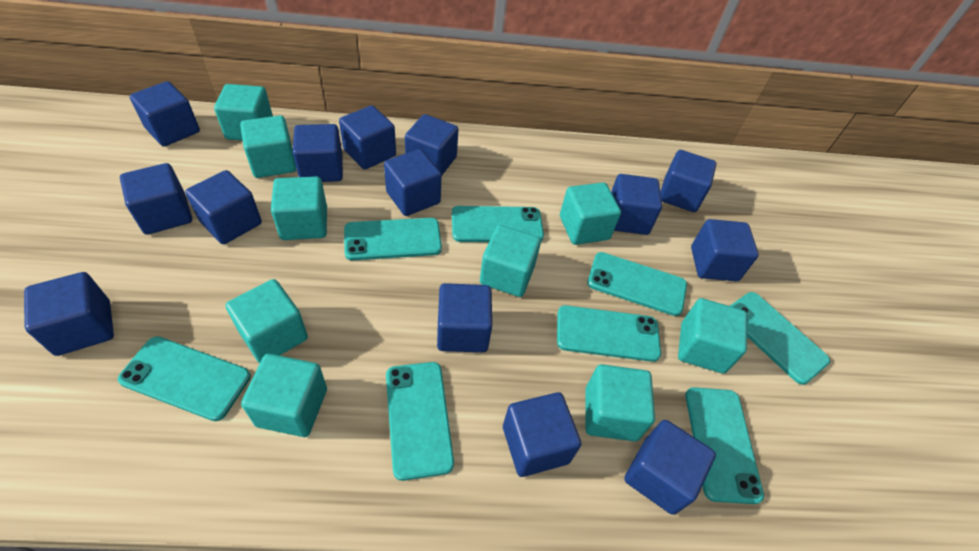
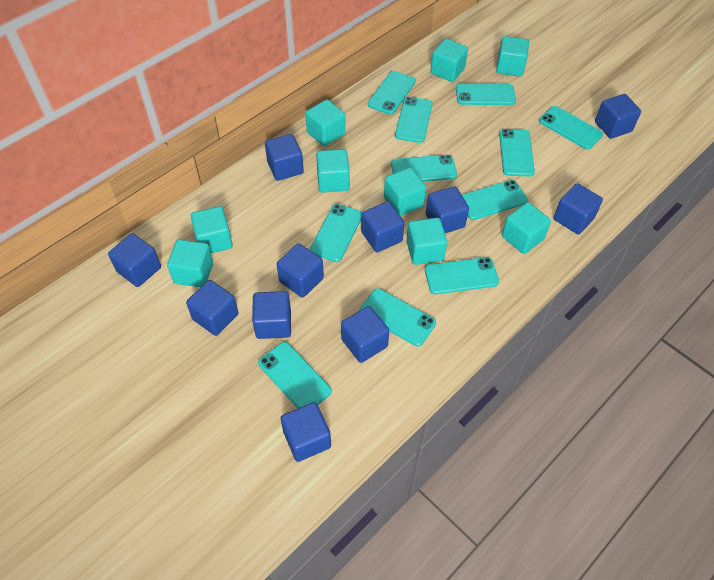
blue cube: [24,272,114,356] [120,163,192,235] [129,81,200,146] [185,170,262,244] [293,124,343,182] [339,106,396,170] [384,149,442,216] [405,114,458,175] [437,283,492,352] [503,392,581,477] [611,174,662,235] [624,420,716,515] [660,150,717,212] [691,219,759,281] = 14 -> [108,233,161,287] [186,280,238,336] [252,291,291,339] [265,134,304,181] [277,243,324,298] [281,402,331,462] [341,306,389,363] [361,202,405,252] [426,186,469,233] [554,183,603,235] [595,94,641,139] = 11
turquoise phone: [118,336,251,421] [344,218,442,260] [386,362,454,481] [452,206,544,242] [557,305,661,362] [587,252,687,316] [685,387,764,504] [730,292,830,385] = 8 -> [258,342,332,408] [310,204,362,262] [359,289,436,346] [368,71,416,115] [391,155,457,182] [395,97,433,143] [425,257,499,294] [456,83,516,105] [462,180,528,220] [499,129,535,177] [539,106,603,150] = 11

